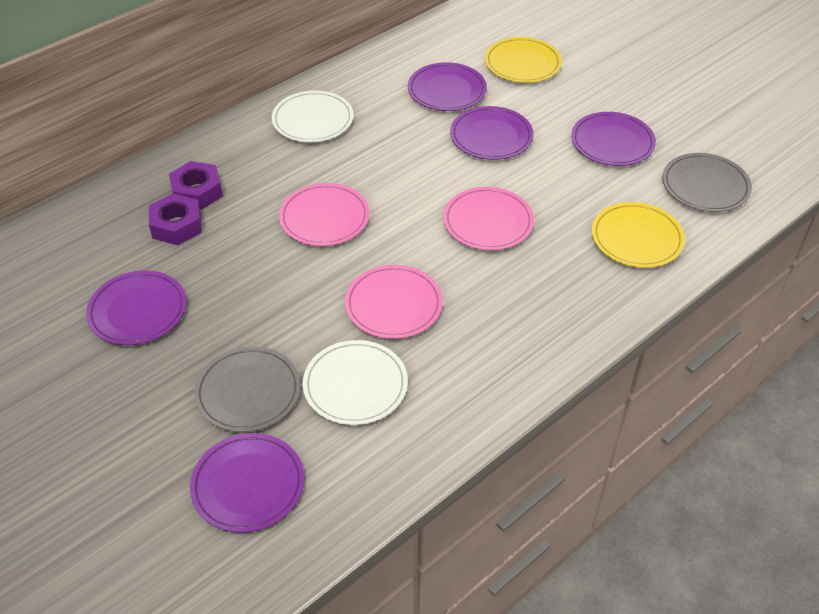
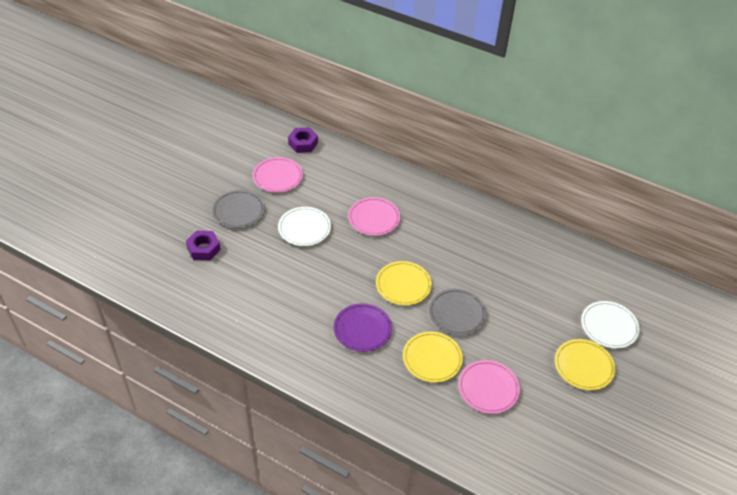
purple plate: [86,270,186,345] [190,433,304,533] [408,62,487,111] [450,106,533,160] [571,112,656,166] = 5 -> [334,303,392,352] = 1
yellow plate: [485,37,562,83] [592,202,685,268] = 2 -> [376,261,432,305] [403,332,463,383] [555,339,615,390] = 3

